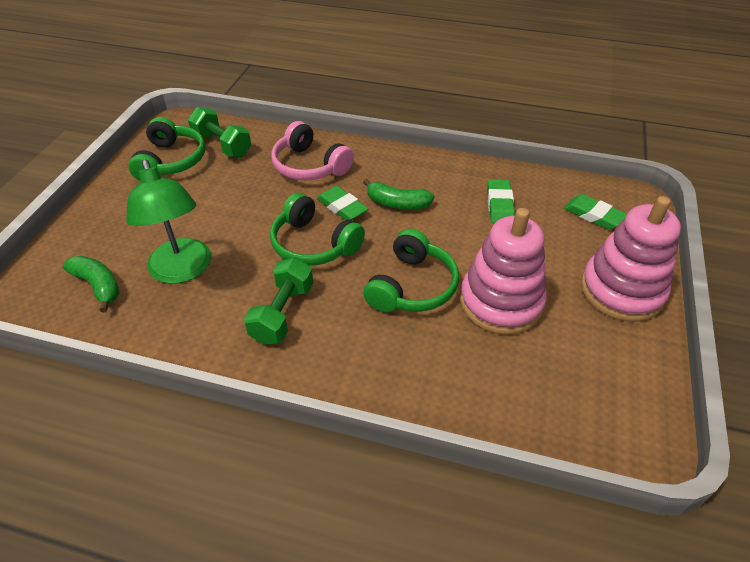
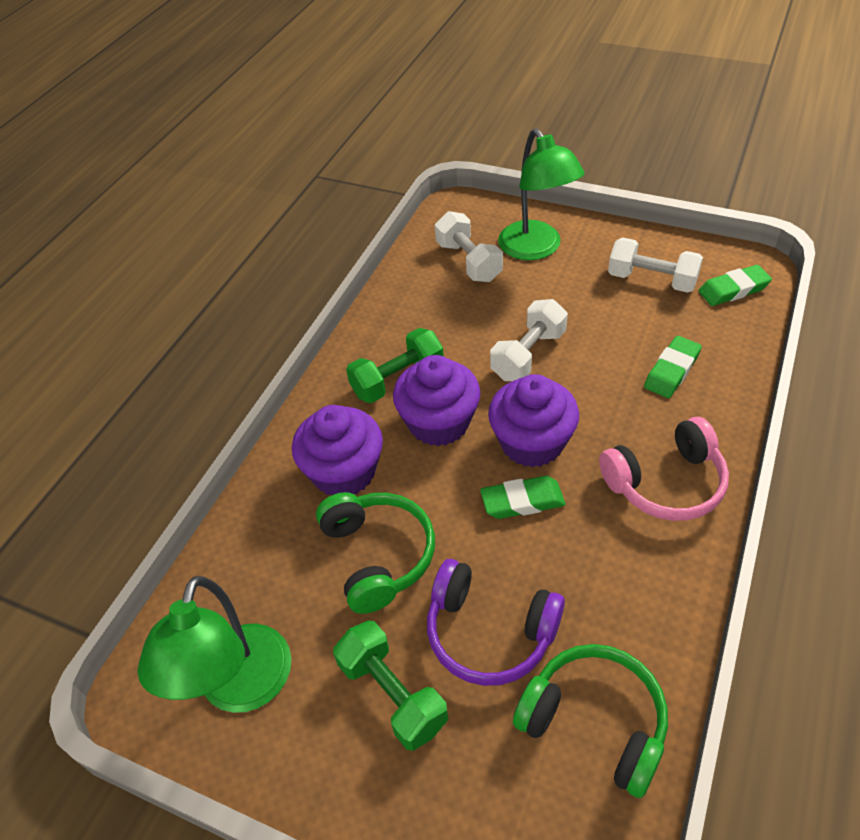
green banana: [63,256,119,312] [363,179,434,210] = 2 -> none = 0
green headphones: [128,117,206,181] [270,193,365,266] [363,229,459,313] = 3 -> [316,492,435,614] [513,644,668,798] = 2
green lamp: [126,159,211,284] = 1 -> [137,576,291,713] [498,128,584,260] = 2
pink stacking toy: [460,208,547,335] [581,196,681,322] = 2 -> none = 0
purple cupcake: none = 0 -> [292,405,383,495] [393,355,480,446] [488,374,579,468] = 3
purple headphones: none = 0 -> [427,559,565,686] = 1
white dumbbell: none = 0 -> [435,211,503,282] [490,299,568,381] [608,238,703,293] = 3

